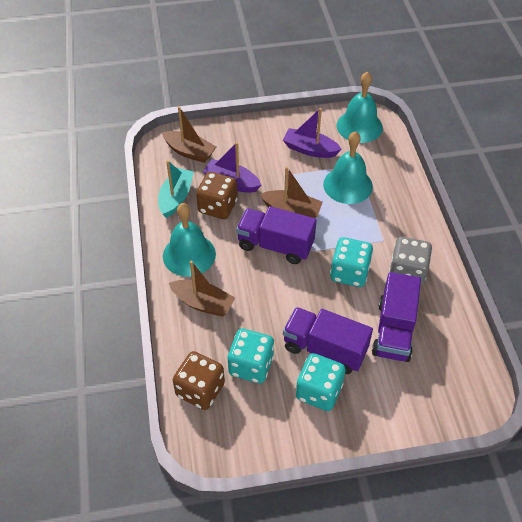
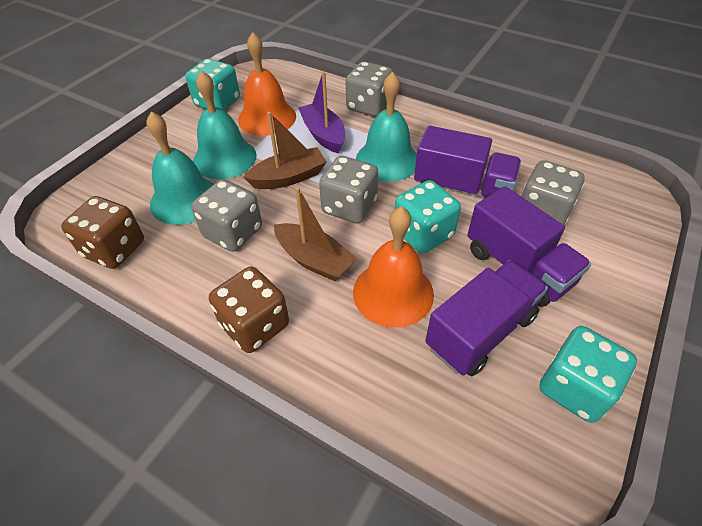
brown boat: [162,106,216,163] [169,261,235,317] [260,166,323,218] = 3 -> [244,112,327,189] [274,187,357,281] = 2
grey dice: [389,237,432,286] = 1 -> [191,179,262,252] [319,156,378,224] [346,61,393,117] [521,160,585,225] = 4
orange bell: none = 0 -> [238,32,296,136] [353,206,434,328] = 2
purple boat: [203,142,261,193] [283,108,342,158] = 2 -> [298,72,345,154] = 1
turquoise boat: [158,160,194,218] = 1 -> none = 0

